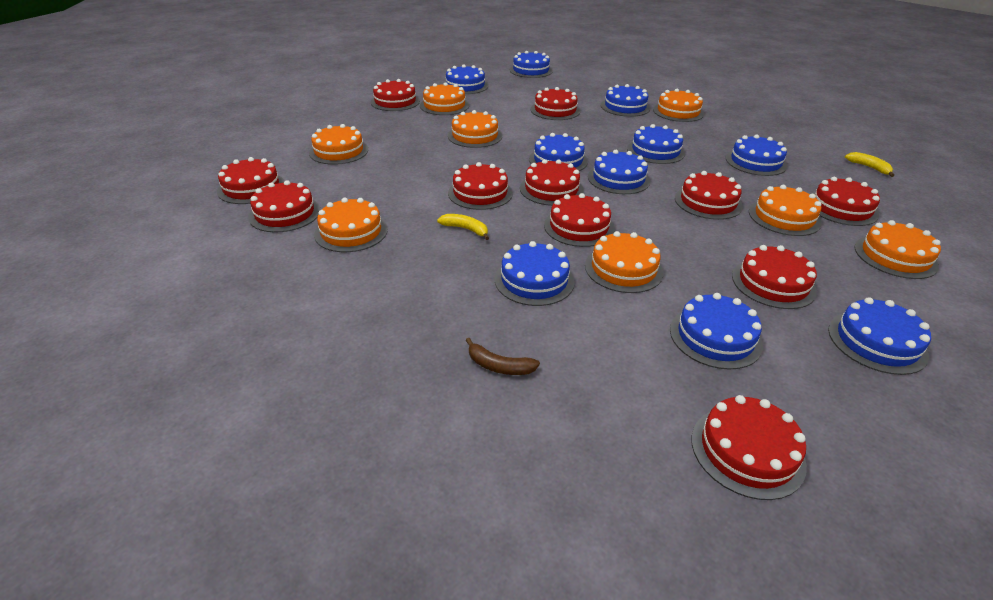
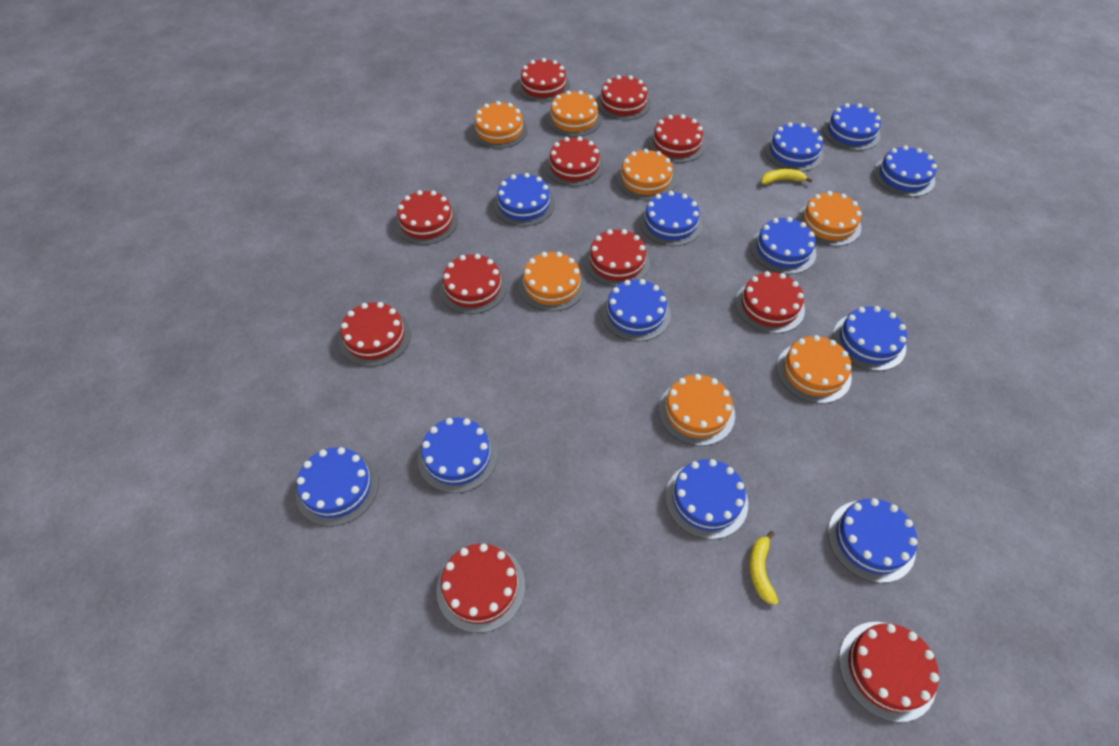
blue cake: [443,64,488,94] [495,241,575,306] [510,51,553,78] [529,133,588,171] [588,150,650,194] [601,84,650,117] [627,124,685,164] [670,293,763,370] [726,134,787,176] [828,297,931,375] = 10 -> [296,447,379,526] [418,418,497,493] [493,173,555,226] [602,279,671,342] [639,191,702,246] [665,459,748,539] [751,217,816,274] [765,122,824,171] [823,103,881,151] [828,498,918,583] [833,306,907,371] [873,146,937,197] = 12
brown banana: [466,338,540,375] = 1 -> none = 0
orange cake: [309,124,368,165] [314,198,388,252] [420,82,469,115] [448,110,502,148] [585,231,663,293] [653,89,704,122] [749,185,822,236] [854,220,941,279] = 8 -> [471,101,528,149] [518,252,586,312] [547,90,602,137] [616,149,676,200] [659,374,735,446] [777,335,852,404] [797,191,861,246] = 7

